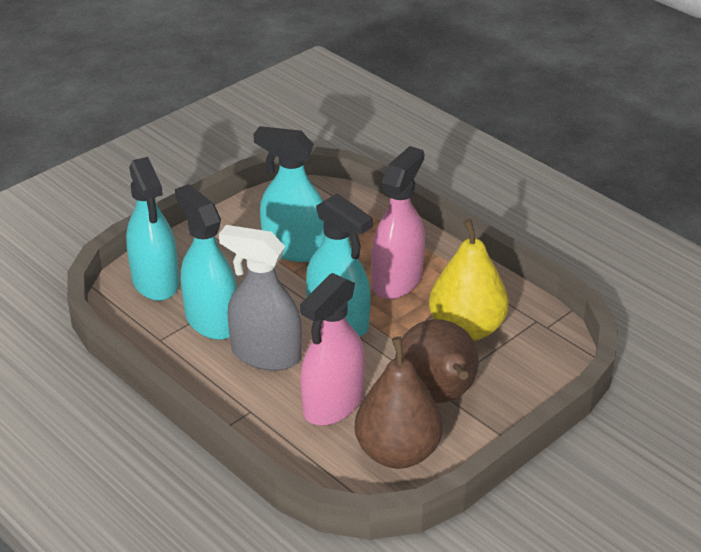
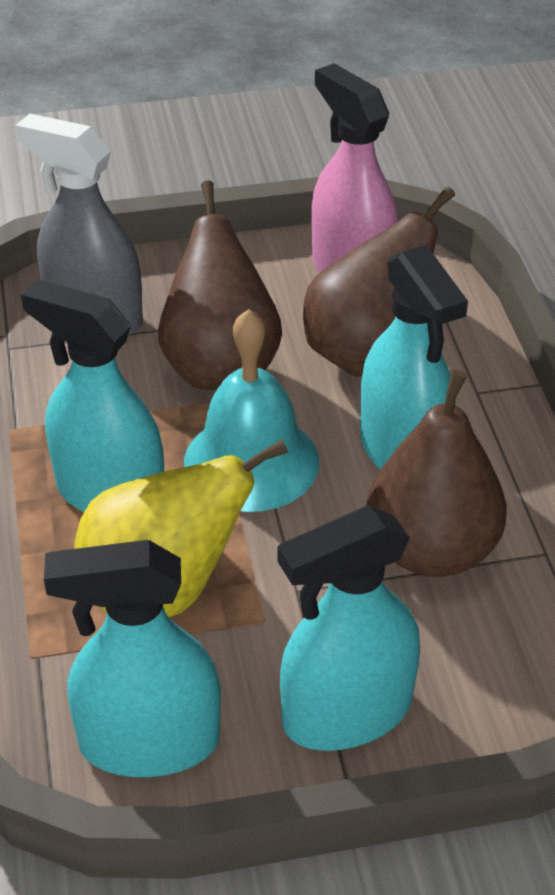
brown pear: [354,336,443,469] [395,319,479,403] = 2 -> [158,180,282,390] [303,186,455,377] [367,370,507,577] = 3
pink spray bottle: [300,273,365,426] [371,146,425,299] = 2 -> [311,63,398,273] = 1
turquoise bell: none = 0 -> [184,309,319,512] = 1

